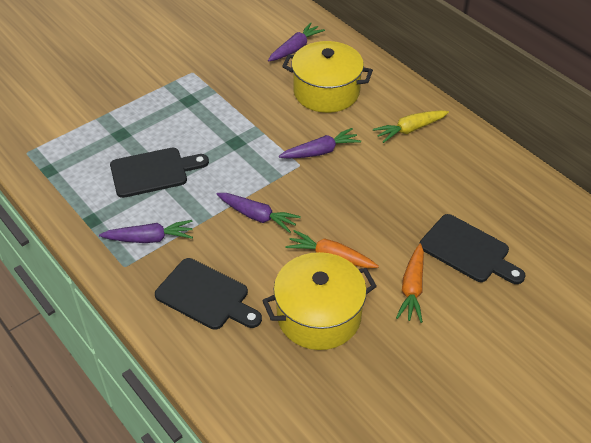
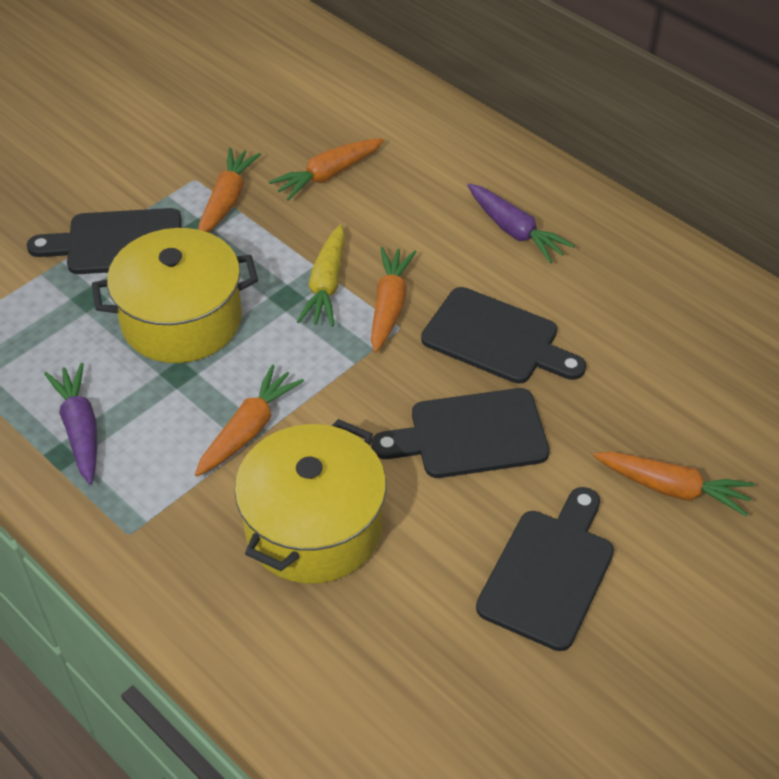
black cutting board: [110,148,209,198] [155,258,262,330] [419,214,525,284] = 3 -> [27,208,182,274] [371,388,550,478] [421,287,586,384] [476,487,614,651] = 4
orange carrot: [285,230,379,268] [396,244,424,323] = 2 -> [195,365,304,477] [198,148,261,233] [269,138,384,201] [371,247,416,353] [593,452,755,517] = 5
purple carrot: [99,220,193,243] [216,193,301,233] [268,22,325,61] [279,128,361,159] = 4 -> [44,363,97,485] [467,184,575,263] = 2

